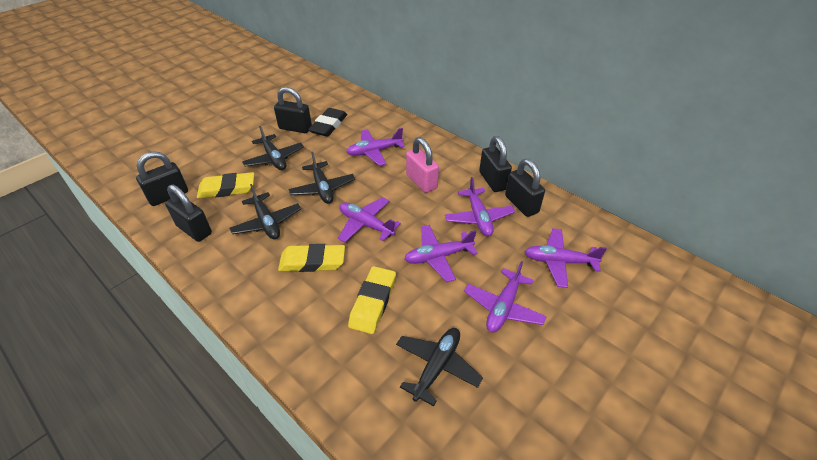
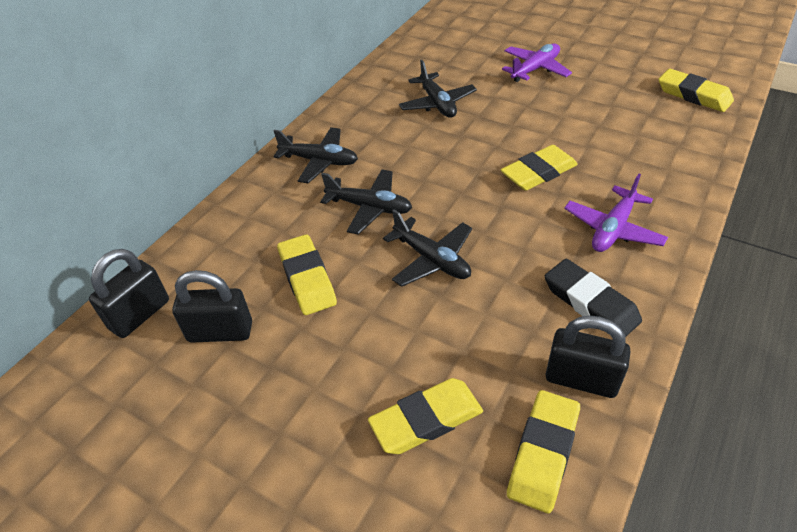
black padlock: [136,151,188,206] [165,185,212,242] [274,87,312,133] [479,136,512,192] [505,159,545,217] = 5 -> [89,249,169,338] [172,270,252,343] [546,316,631,398] = 3
pink padlock: [406,137,439,193] = 1 -> none = 0
purple plane: [338,197,401,242] [346,128,405,166] [404,225,478,282] [445,177,515,236] [464,261,547,333] [525,228,607,288] = 6 -> [502,44,572,82] [564,174,668,252] = 2
yellow eraser: [197,172,254,198] [278,244,345,272] [348,266,396,334] = 3 -> [277,234,337,315] [368,378,483,454] [501,145,578,191] [507,390,580,513] [658,69,734,112] = 5

